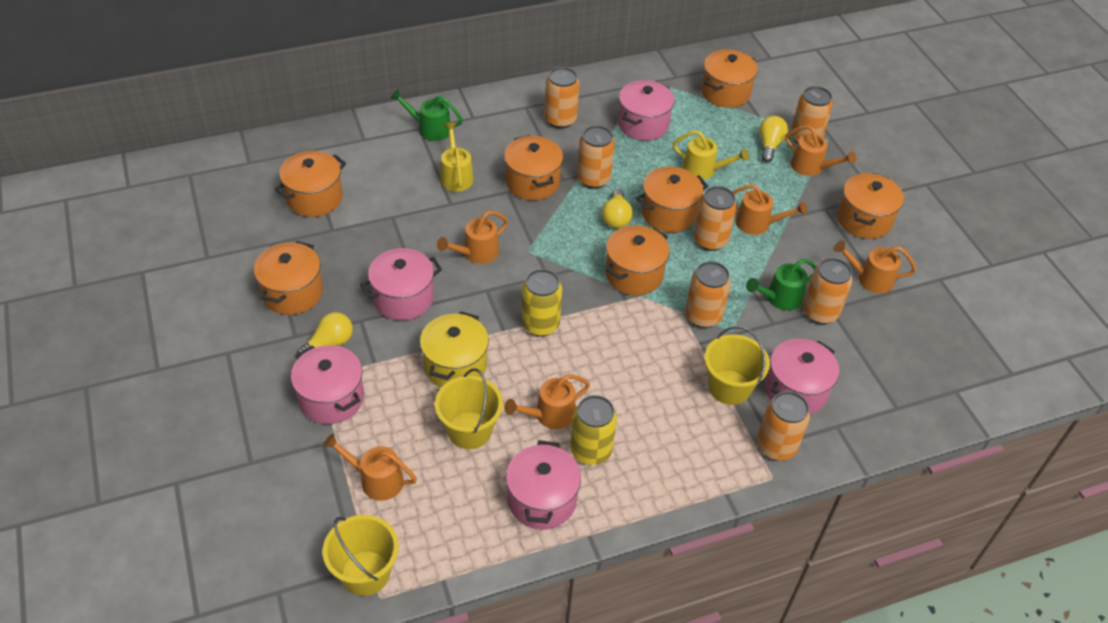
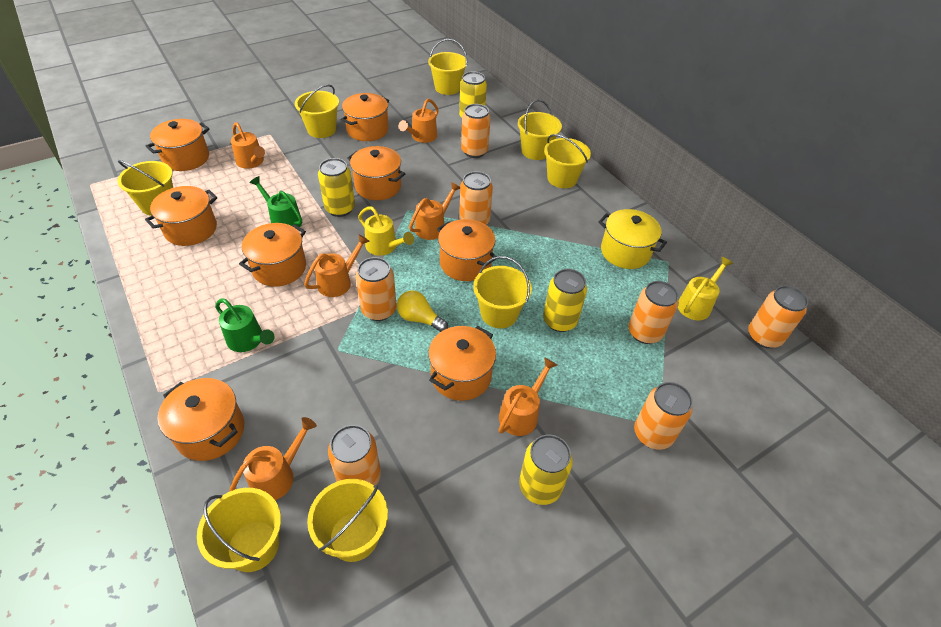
orange pot: [254,241,323,315] [275,151,346,217] [504,135,563,200] [605,225,670,295] [636,167,708,232] [701,49,758,108] [837,173,904,239] = 7 -> [145,186,218,246] [146,119,210,171] [158,378,244,461] [239,223,306,287] [341,93,389,141] [347,146,405,200] [428,326,496,401] [437,219,497,281] = 8
pink pot: [291,345,364,424] [360,248,442,320] [506,440,581,530] [618,80,675,141] [765,339,839,414] = 5 -> none = 0
yellow bucket: [323,515,399,596] [435,368,503,449] [704,326,770,405] = 3 -> [118,160,173,216] [197,488,281,572] [295,85,339,138] [307,479,388,562] [428,39,468,95] [473,256,532,328] [518,100,562,160] [544,134,591,188] = 8
yellow can: [521,269,562,337] [570,395,617,465] = 2 -> [318,158,355,217] [459,72,487,117] [519,435,573,505] [543,269,587,332] = 4
yellow light bulb: [297,312,353,354] [602,189,633,228] [759,116,788,162] = 3 -> [397,291,448,332] = 1

